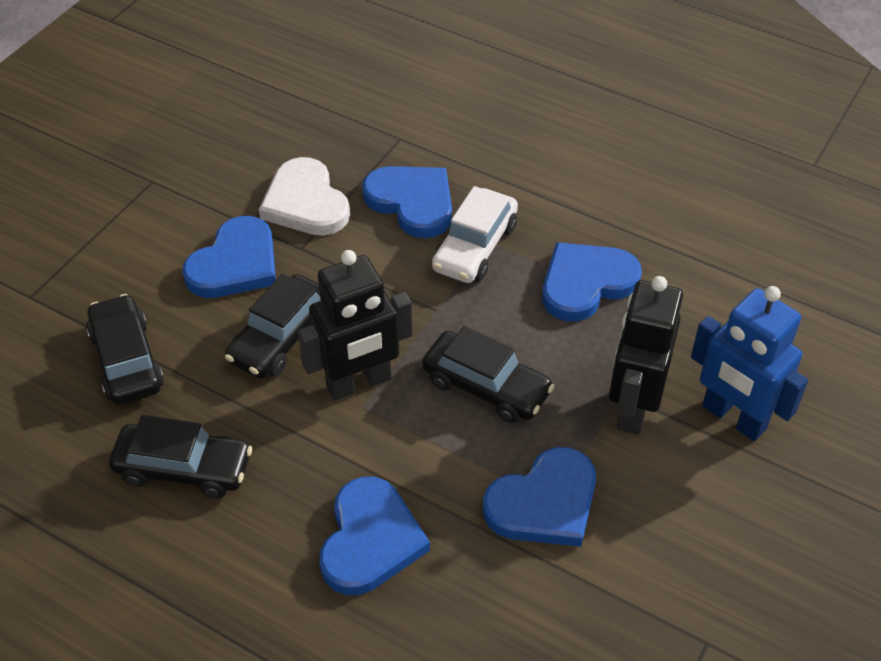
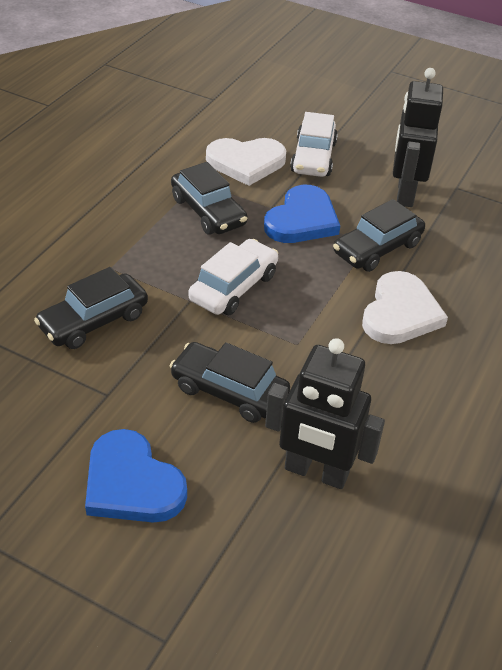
blue heart: [182,216,276,298] [319,477,430,595] [362,166,452,238] [483,447,596,547] [542,242,642,321] = 5 -> [85,429,187,523] [264,185,340,243] = 2
blue robot: [691,286,808,441] = 1 -> none = 0
white car: [432,186,518,283] = 1 -> [188,239,278,315] [290,112,338,177] = 2
white heart: [259,157,350,236] = 1 -> [206,138,286,186] [362,271,448,344] = 2

